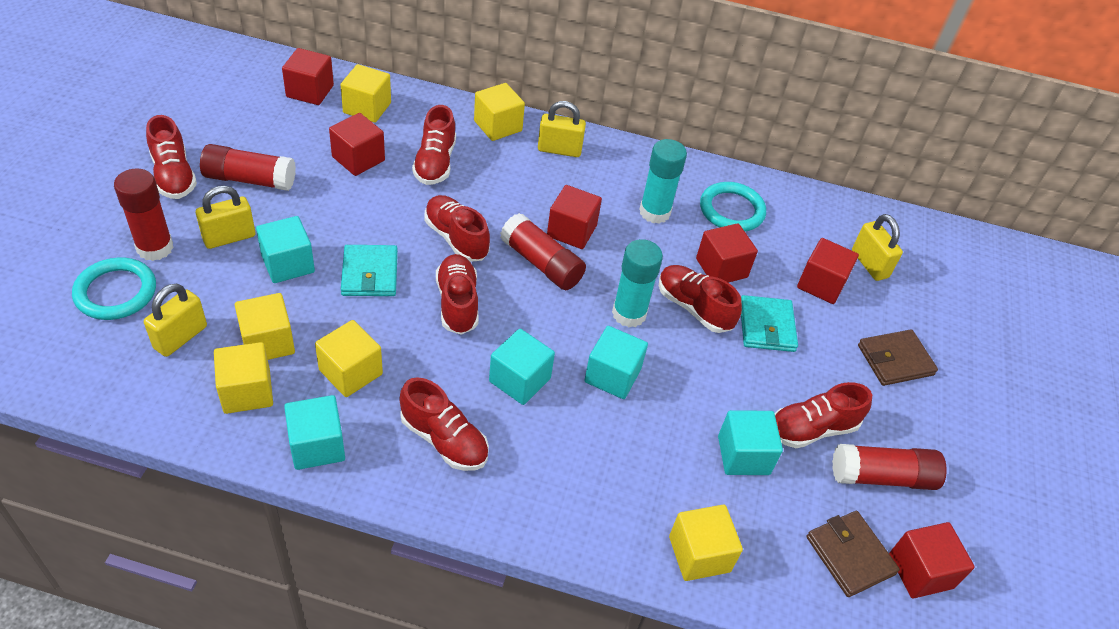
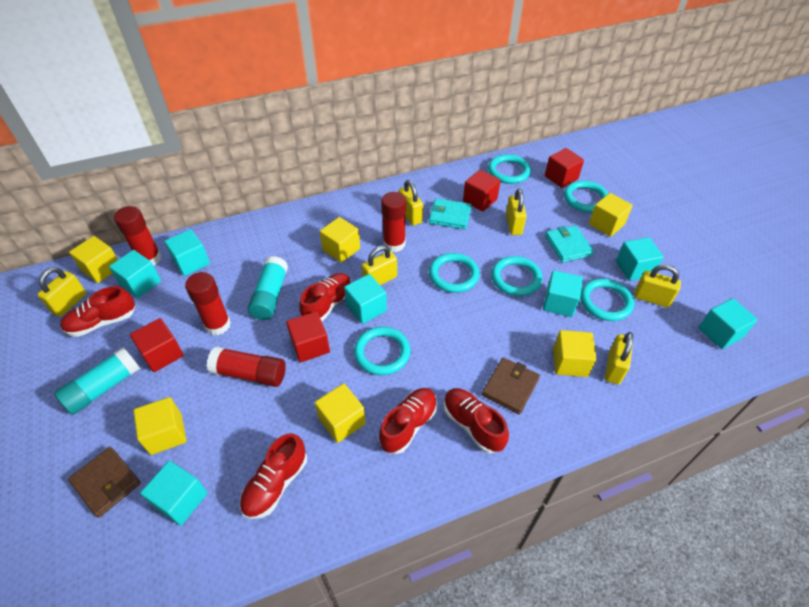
red cube: [282,48,334,105] [329,113,385,176] [547,185,602,249] [696,223,758,283] [797,238,859,304] [889,522,975,599] = 6 -> [130,318,184,372] [286,311,330,363] [463,170,501,212] [545,148,584,188] = 4
red shoe: [146,115,197,199] [400,377,489,471] [412,105,456,185] [424,195,490,262] [436,254,479,335] [659,265,742,333] [775,382,872,448] = 7 -> [60,286,135,337] [240,433,307,519] [299,273,351,321] [379,388,438,454] [444,388,509,454] = 5
turquoise cube: [256,216,315,283] [284,395,345,470] [489,329,555,405] [584,326,648,399] [718,410,783,475] = 5 -> [109,250,161,298] [140,461,207,526] [164,229,210,276] [344,274,387,324] [543,270,583,317] [616,237,664,281] [698,298,758,349] = 7
turquoise ring: [72,257,156,320] [700,182,766,232] = 2 -> [354,327,410,375] [429,253,480,293] [488,154,531,184] [491,256,542,296] [564,181,608,213] [580,279,634,321] = 6
yellow padlock: [144,283,207,357] [196,186,255,249] [538,101,586,157] [852,214,903,281] = 4 -> [37,267,87,317] [362,245,397,285] [398,180,423,226] [506,189,527,235] [605,332,633,385] [634,264,681,308] = 6

